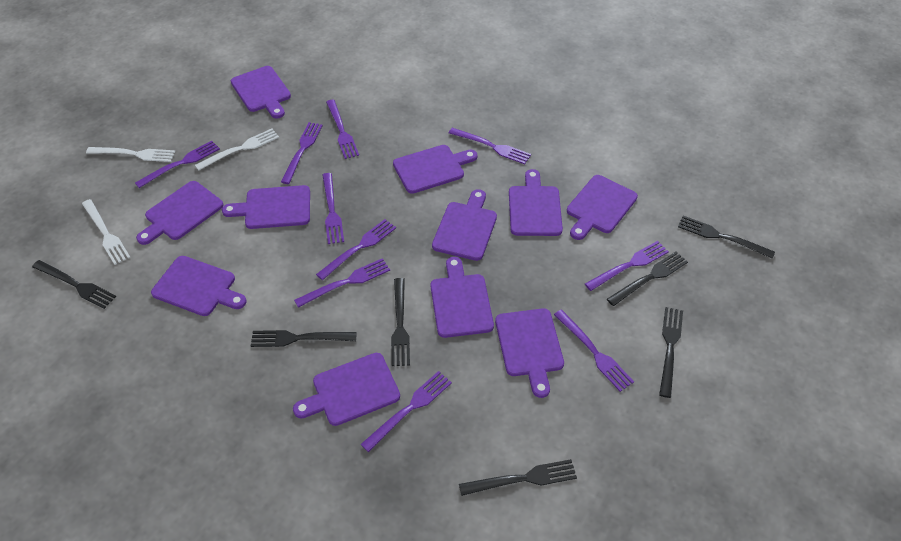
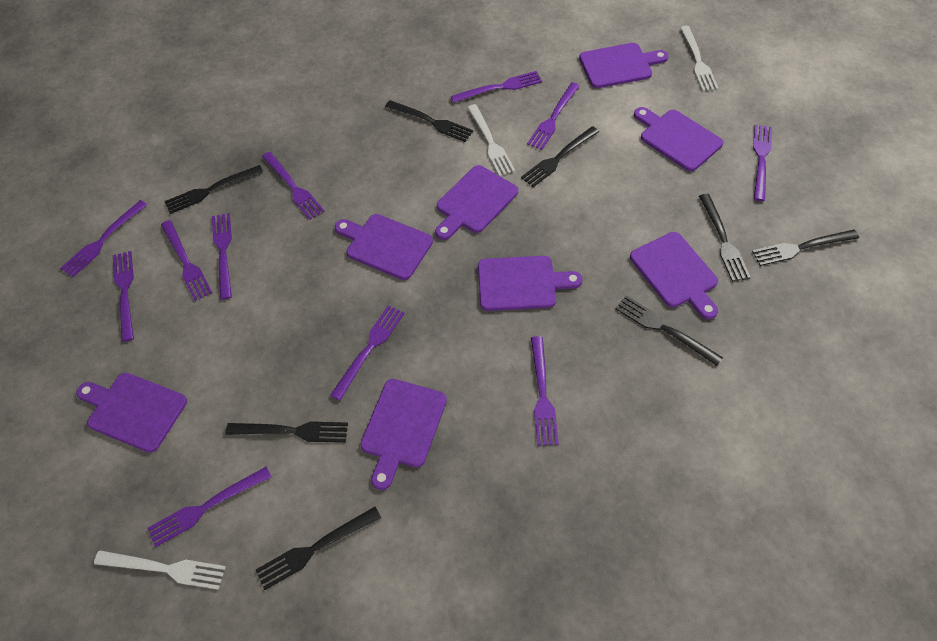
black fork: [32,260,116,309] [251,330,357,347] [391,278,410,366] [459,459,577,496] [607,252,688,306] [659,307,683,398] [678,215,775,259] = 7 -> [164,165,263,214] [226,421,348,443] [256,507,381,590] [385,100,473,142] [521,126,599,187] [615,296,723,366] [699,194,751,282] [752,230,859,266] = 8
purple cutting board: [136,181,224,245] [151,256,247,316] [222,185,310,229] [231,66,291,119] [293,353,400,426] [393,145,478,194] [430,257,494,338] [432,189,497,261] [495,308,564,398] [509,169,563,236] [567,175,638,240] = 11 -> [76,373,187,453] [335,214,433,280] [360,379,447,490] [435,165,518,240] [478,256,582,311] [579,43,668,88] [630,232,718,320] [634,107,723,171] = 8
purple fork: [135,141,220,188] [281,122,323,184] [294,258,390,308] [316,219,396,280] [323,173,344,244] [326,100,359,159] [361,371,452,452] [449,128,531,164] [554,309,634,392] [585,241,669,291] = 10 -> [60,200,147,277] [113,251,134,342] [147,467,271,547] [161,220,212,301] [212,213,232,300] [262,152,325,220] [330,305,405,401] [451,71,542,103] [527,82,580,150] [531,336,559,446] [753,125,772,201] = 11

